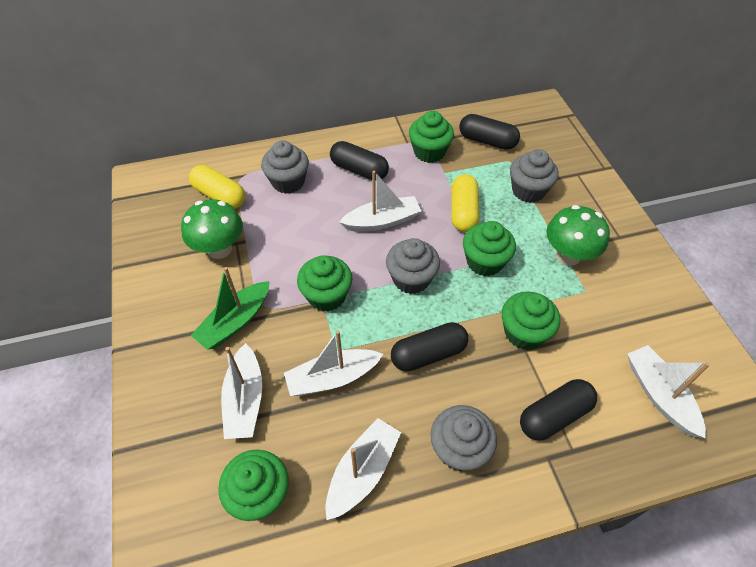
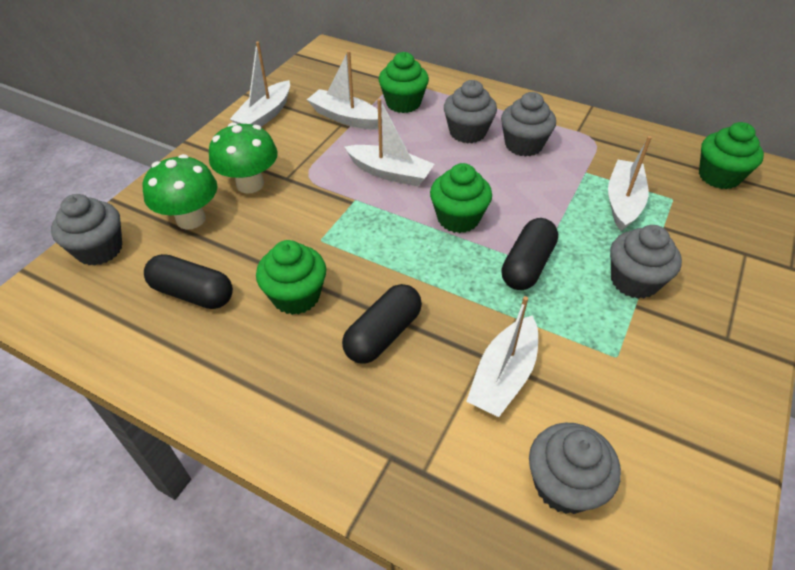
black capsule: [330,141,389,180] [391,322,468,372] [459,114,520,150] [520,379,597,441] = 4 -> [144,254,233,309] [342,284,422,364] [501,218,558,290] = 3
green boat: [191,267,270,350] = 1 -> none = 0
green cupcake: [218,450,289,521] [297,255,353,312] [409,111,454,163] [463,221,516,276] [502,291,560,350] = 5 -> [256,240,326,315] [379,52,429,113] [430,163,492,233] [699,122,764,189] = 4
grey cupcake: [261,140,309,194] [386,238,440,294] [430,405,497,471] [510,149,559,203] = 4 -> [51,194,122,266] [444,80,497,144] [501,92,556,157] [529,423,621,514] [610,225,682,299] = 5
yellow capsule: [189,165,246,209] [451,174,480,232] = 2 -> none = 0

